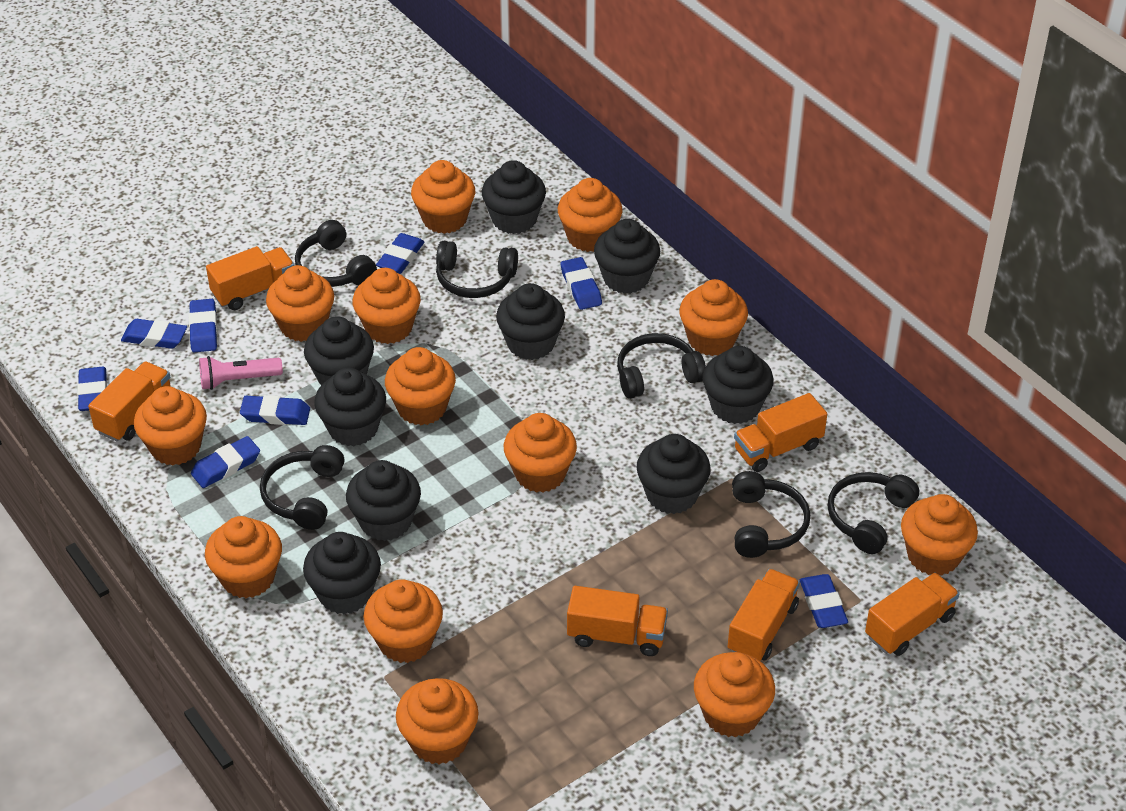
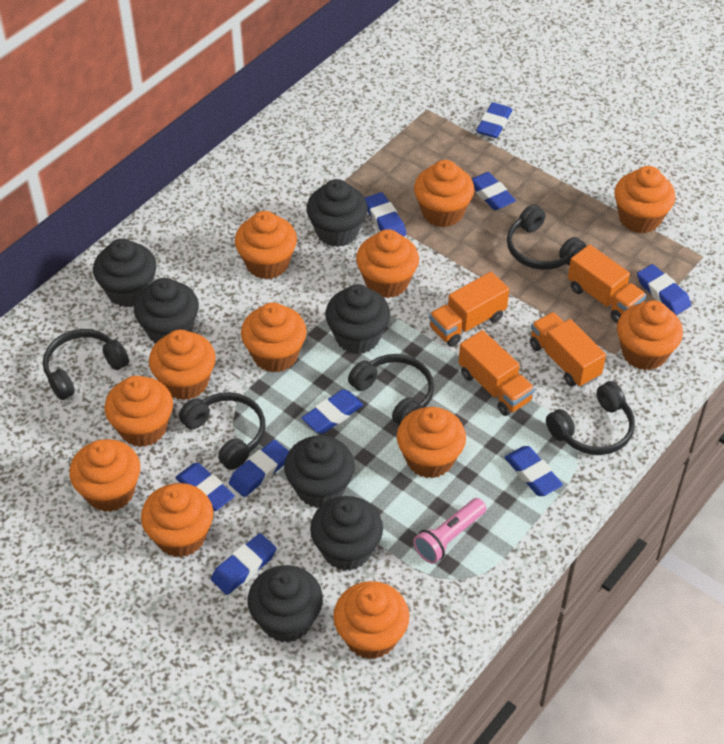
black cupcake: [303,532,381,614] [304,316,374,385] [314,368,386,446] [346,460,421,541] [482,160,546,234] [496,283,565,360] [594,219,660,294] [636,434,711,514] [703,346,774,424] = 9 -> [93,238,157,307] [134,278,199,344] [248,565,323,643] [284,436,355,508] [306,179,367,247] [310,496,383,571] [325,284,390,354] = 7
black headphones: [260,445,345,530] [295,220,377,287] [436,241,518,298] [617,333,706,399] [732,471,810,558] [828,472,919,554] = 6 -> [43,329,129,400] [179,392,265,470] [348,354,434,425] [507,204,586,270] [546,381,635,455] = 5
blue eraser: [77,367,107,411] [121,319,187,349] [189,299,217,352] [191,436,260,488] [240,395,310,425] [376,233,424,274] [561,257,602,310] [800,574,848,628] = 8 -> [175,463,235,511] [211,533,277,595] [229,440,289,497] [302,389,364,434] [365,192,407,237] [472,172,516,210] [476,102,512,138] [504,446,563,496] [637,264,691,315] = 9
orange cupcake: [134,386,207,465] [205,516,282,598] [266,265,334,342] [352,268,421,344] [364,579,443,663] [385,347,456,425] [396,678,478,764] [411,160,475,234] [504,413,577,493] [558,178,623,252] [680,279,748,356] [694,652,775,737] [901,494,978,576] = 13 -> [69,439,140,512] [104,376,173,447] [141,483,213,557] [149,330,216,400] [235,211,297,279] [241,302,307,373] [333,581,409,659] [356,229,419,298] [397,407,466,479] [414,160,474,227] [614,166,676,233] [617,300,683,370] = 12
orange truck: [88,362,170,442] [206,246,295,310] [567,586,668,656] [727,569,800,661] [734,393,827,472] [865,573,960,656] = 6 -> [429,272,509,347] [458,330,535,416] [530,312,606,387] [568,245,646,323] = 4

